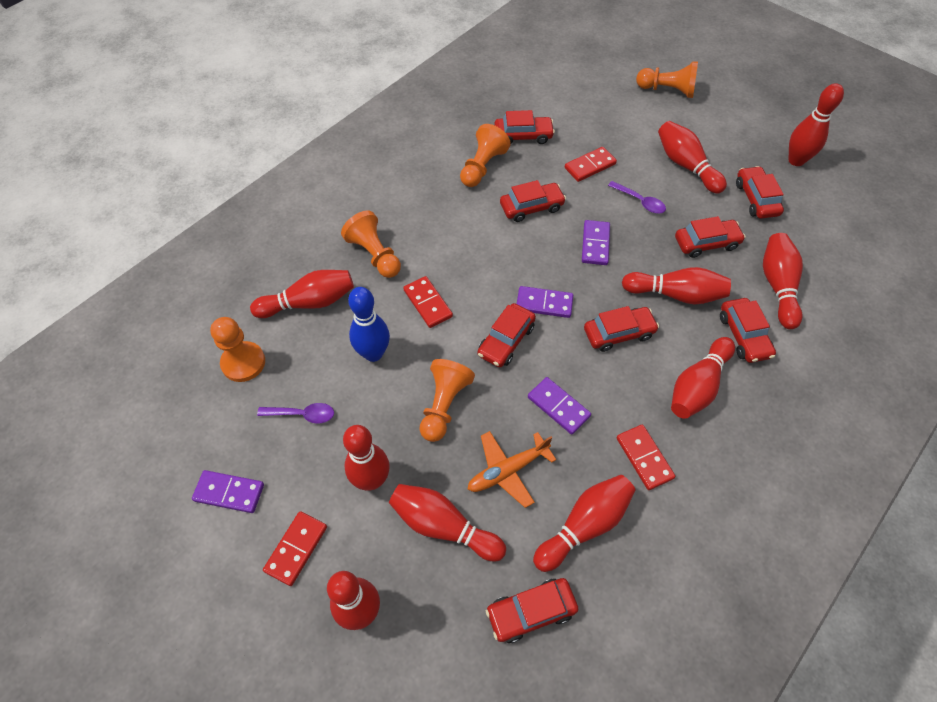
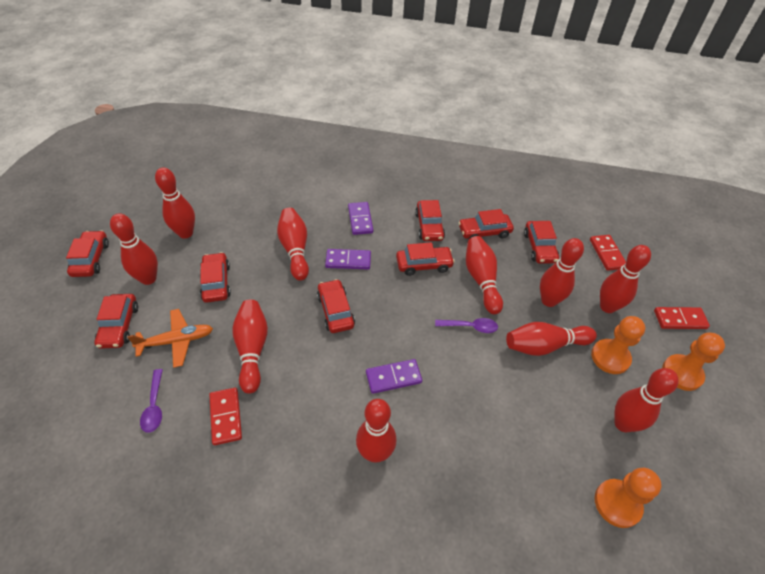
blue bowling pin: [348,287,390,362] = 1 -> none = 0
orange pawn: [210,317,265,382] [341,211,401,278] [419,359,475,442] [460,124,511,187] [636,62,698,98] = 5 -> [591,316,645,374] [595,468,662,528] [662,332,725,391] = 3
purple domino: [192,470,264,513] [517,286,573,318] [528,377,591,435] [582,220,610,265] = 4 -> [325,249,371,269] [348,202,373,235] [366,359,422,394] = 3
red domino: [263,511,327,586] [403,276,453,328] [565,147,617,182] [616,425,675,490] = 4 -> [209,388,242,445] [590,235,626,271] [654,307,710,329] = 3

